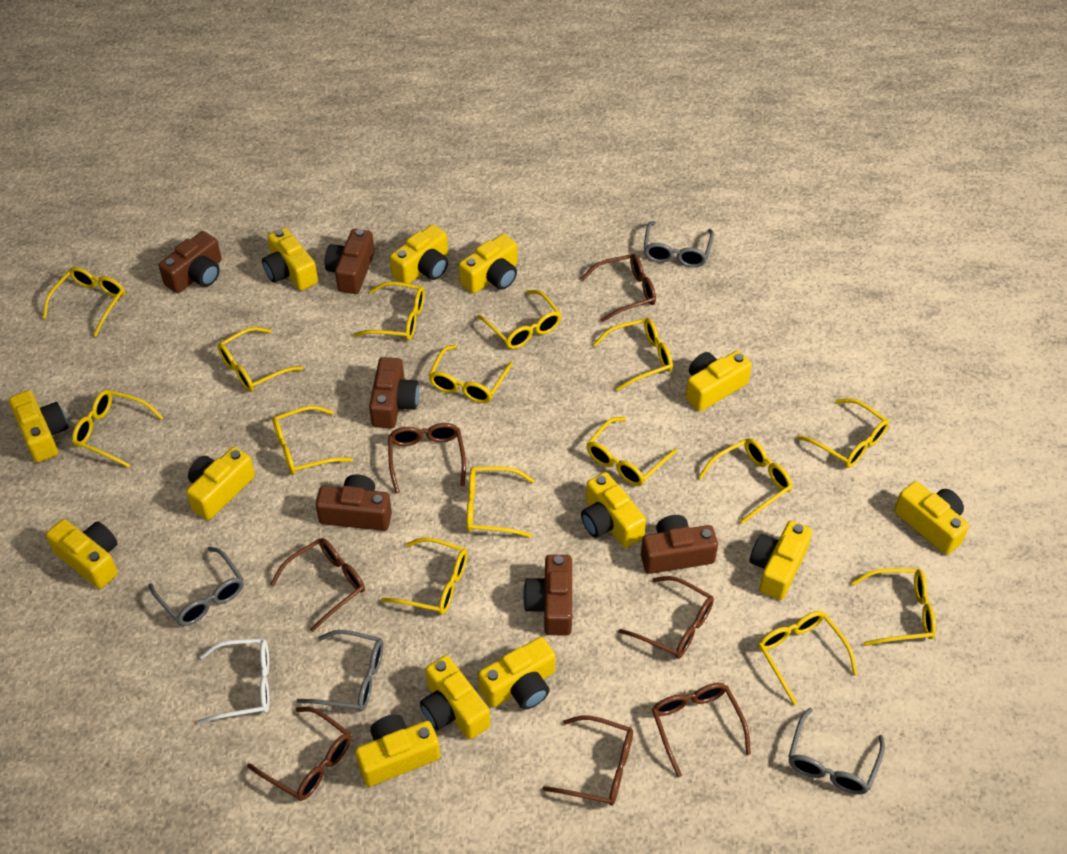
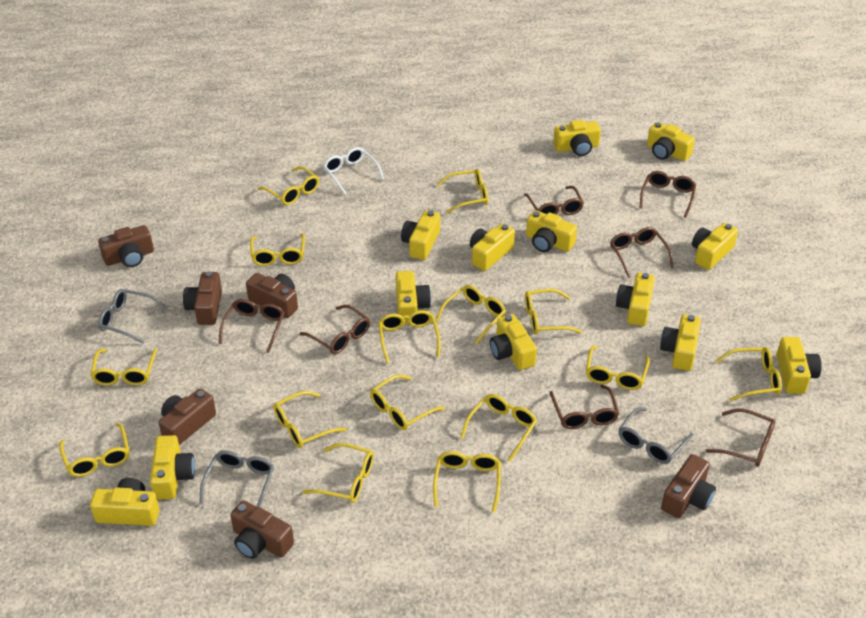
grey glasses: [149,547,244,626] [296,630,384,712] [644,221,714,268] [788,708,885,795] = 4 -> [98,289,167,344] [199,450,274,507] [619,407,694,464] = 3

